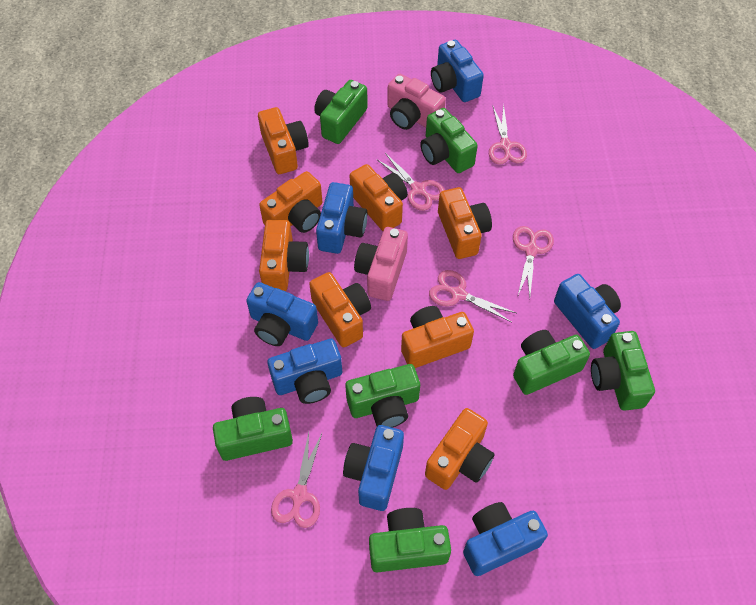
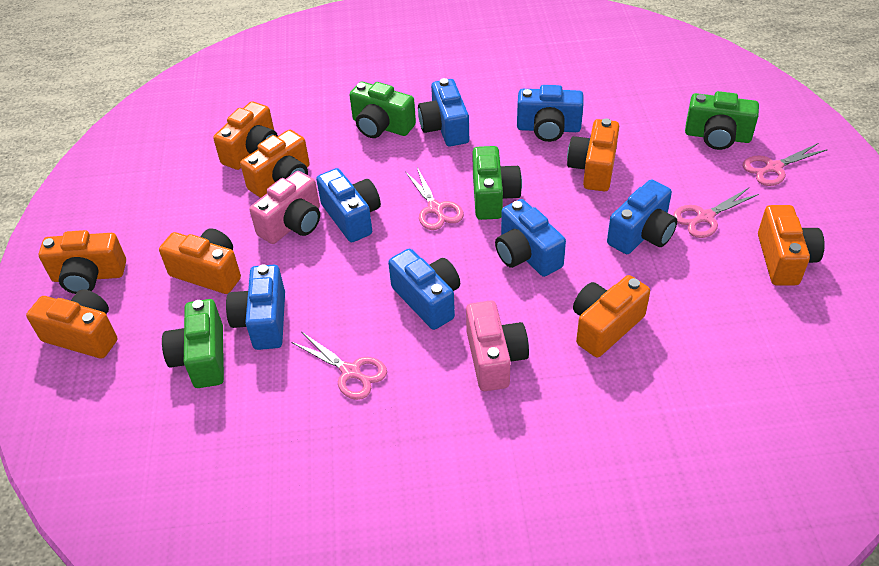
green camera: [213,397,293,461] [314,80,368,144] [345,364,420,428] [369,508,451,572] [420,108,478,173] [513,330,590,395] [591,331,655,411] = 7 -> [162,299,224,388] [349,82,416,138] [472,146,522,220] [685,91,759,150] = 4
pink scissors: [271,432,322,528] [377,153,445,211] [429,270,516,322] [489,104,527,165] [513,226,554,297] = 5 -> [291,332,387,400] [405,167,464,230] [673,188,759,238] [742,143,828,186] = 4

